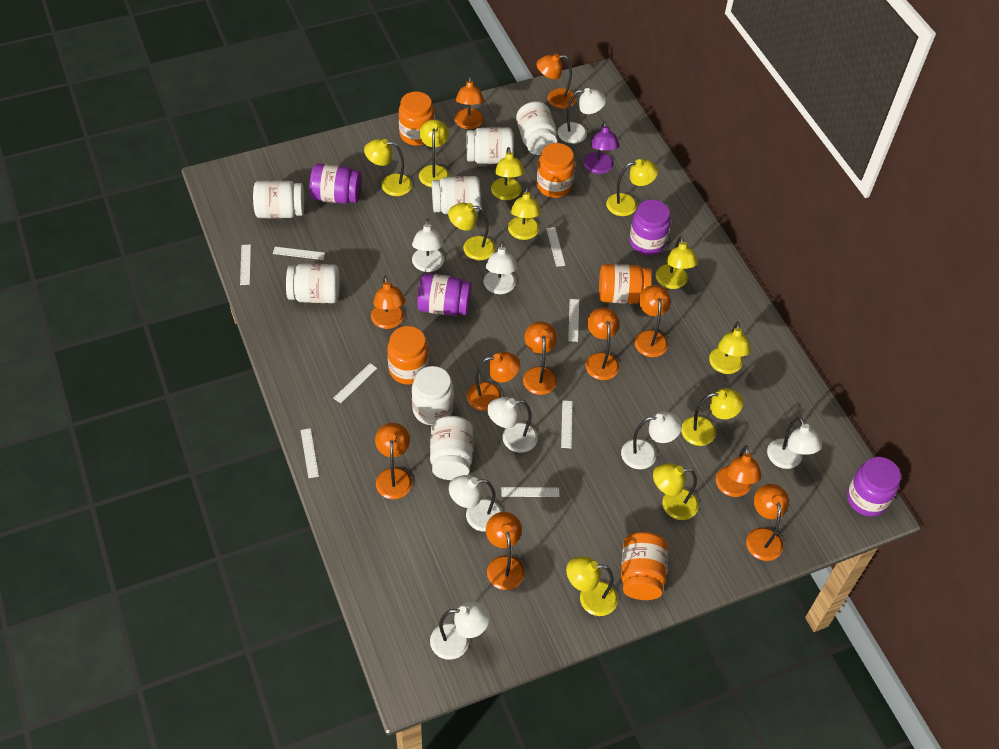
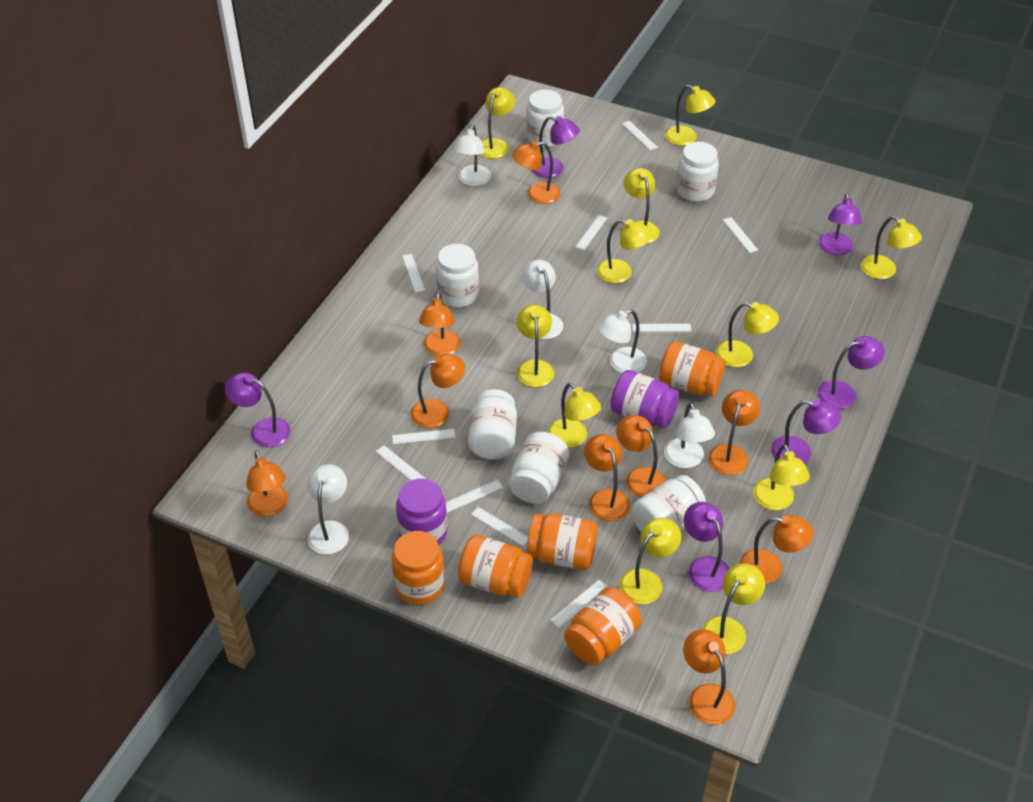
orange lamp: [371,276,405,329] [375,423,412,499] [454,76,484,129] [467,352,520,411] [486,512,525,590] [523,321,557,395] [536,54,576,109] [585,308,619,380] [635,285,671,357] [716,446,761,497] [746,484,789,561] = 11 -> [246,451,288,517] [411,354,465,428] [419,292,460,356] [512,141,561,204] [584,434,630,522] [616,415,666,498] [683,629,735,725] [708,390,760,475] [739,515,814,584] = 9
purple jar: [309,163,362,204] [417,273,472,316] [629,200,671,255] [847,457,901,516] = 4 -> [396,478,447,545] [610,370,679,428] = 2
purple lamp: [584,121,620,174] = 1 -> [225,372,291,447] [532,116,580,178] [684,502,730,592] [771,399,841,464] [818,193,862,256] [818,336,885,409] = 6
white jar: [253,180,304,218] [286,264,340,303] [412,366,454,425] [430,416,473,480] [432,176,481,214] [467,127,513,164] [516,101,557,155] = 7 -> [436,244,479,308] [468,389,517,460] [509,432,569,504] [526,89,564,148] [632,475,706,533] [677,142,719,202] = 6
white lamp: [412,219,444,272] [430,602,490,660] [449,475,502,531] [484,241,517,294] [487,397,538,453] [558,88,606,144] [621,411,682,469] [767,417,822,469] = 8 -> [307,464,349,554] [453,125,491,186] [521,260,563,339] [597,309,647,373] [664,403,715,468] = 5
white ruler: [240,244,251,285] [273,247,325,260] [300,428,319,478] [334,363,377,403] [501,487,560,497] [546,227,565,267] [561,401,573,448] [568,299,579,342] = 8 -> [376,445,426,480] [392,429,455,444] [402,254,425,293] [446,480,503,513] [471,507,528,546] [550,580,607,628] [575,215,607,250] [622,121,658,150] [632,324,691,332] [723,217,758,253] = 10

